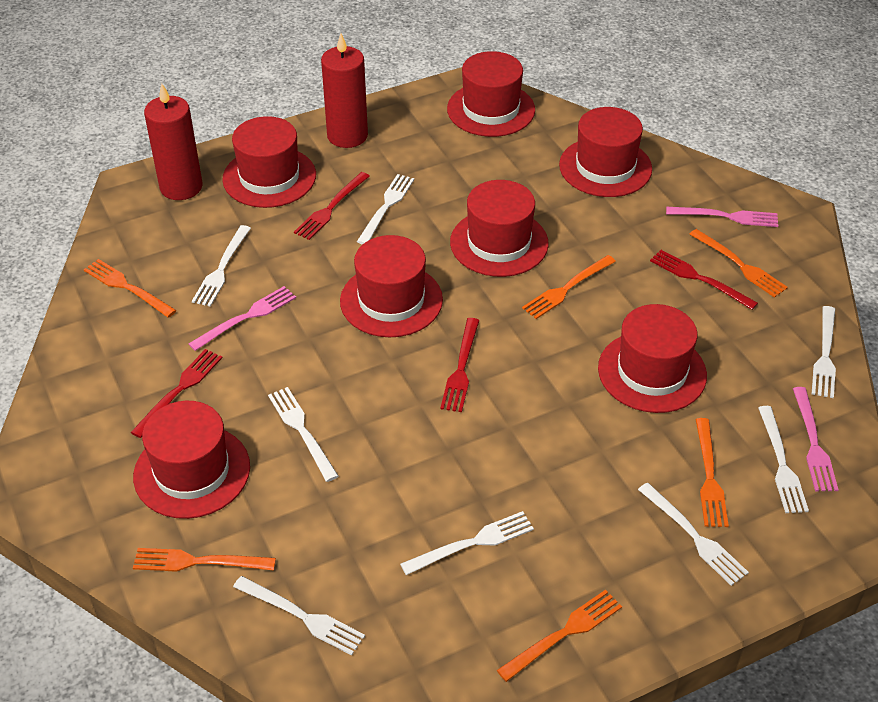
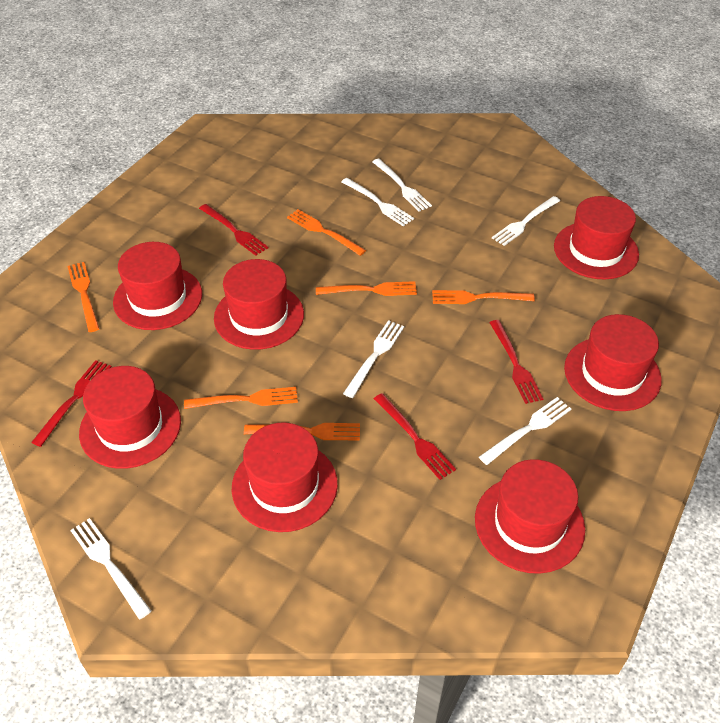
pink fork: [189,286,296,351] [666,207,778,227] [793,387,839,491] = 3 -> none = 0
red candle: [144,83,203,200] [321,33,368,148] = 2 -> none = 0
white fork: [192,225,251,307] [233,576,365,656] [268,387,338,482] [357,174,414,245] [400,511,534,575] [638,483,749,586] [758,406,809,513] [812,306,836,398] = 8 -> [70,518,151,620] [341,178,414,226] [343,320,404,398] [372,159,432,212] [479,397,571,465] [492,196,560,246] = 6

